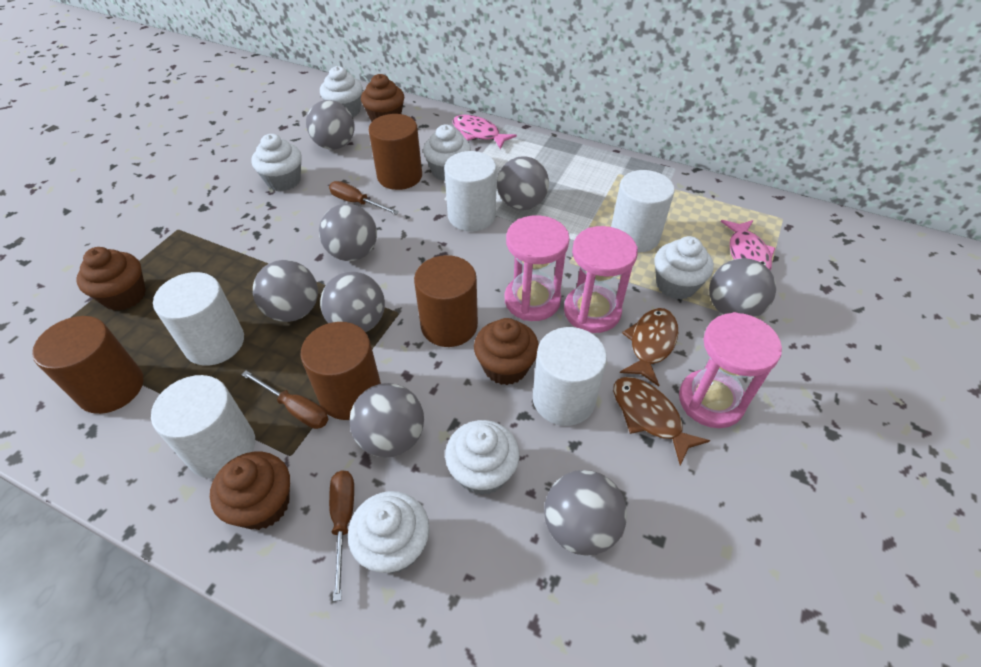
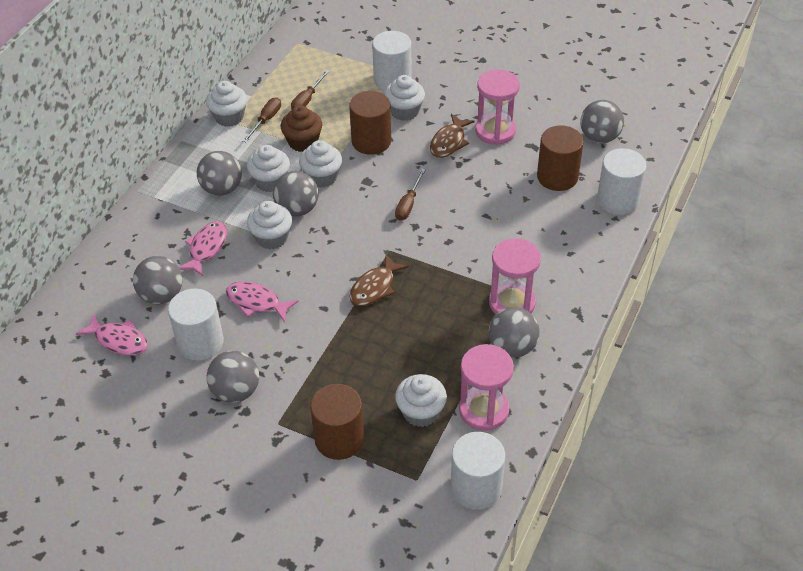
brown cupcake: [76,247,146,311] [210,452,290,530] [361,74,404,122] [474,318,539,385] = 4 -> [281,105,322,152] = 1
brown cylinder: [32,316,143,414] [301,322,381,420] [369,114,422,190] [414,255,478,347] = 4 -> [310,384,364,460] [349,91,391,155] [537,125,584,191] = 3
grey ball: [253,260,318,322] [306,100,355,150] [319,204,377,261] [320,272,385,332] [349,383,424,458] [497,156,549,210] [544,470,627,556] [709,258,776,317] = 8 -> [133,256,183,304] [197,151,242,196] [207,351,259,403] [273,171,319,216] [488,307,540,358] [580,100,624,143] = 6
pink fish: [453,115,517,149] [721,220,775,270] = 2 -> [76,314,148,356] [179,222,227,276] [226,281,299,322] = 3
white cylinder: [151,375,255,478] [153,272,244,366] [444,151,496,231] [533,327,607,426] [611,170,675,253] = 5 -> [168,289,224,361] [372,31,412,91] [451,432,505,510] [597,148,647,215] = 4

